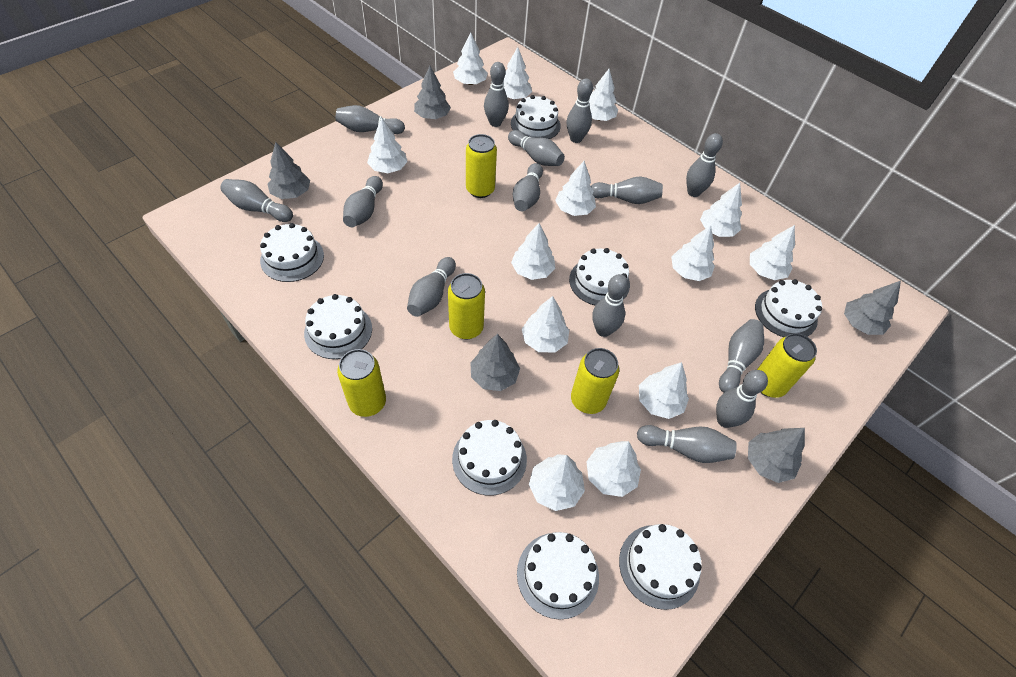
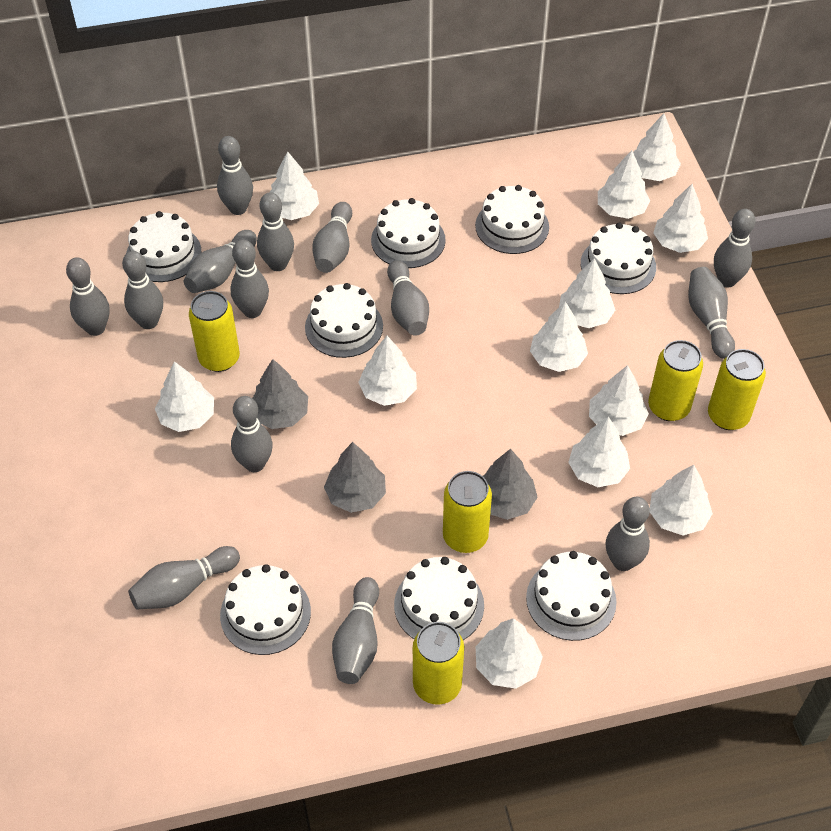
grey tree: [268,142,310,199] [414,66,451,119] [470,334,520,391] [748,428,805,483] [844,281,901,335] = 5 -> [253,359,308,429] [324,442,386,513] [483,449,537,520] = 3
white tree: [367,118,408,173] [453,32,488,85] [503,47,532,99] [511,223,555,280] [522,296,569,352] [529,454,585,511] [555,161,596,216] [586,441,641,497] [589,69,618,121] [639,362,689,419] [671,225,715,281] [700,183,742,237] [750,225,795,280] = 13 -> [155,361,214,432] [270,151,319,220] [358,336,417,406] [476,618,543,689] [530,301,588,372] [559,258,615,328] [568,417,630,487] [589,365,649,436] [598,150,650,219] [633,113,681,181] [650,465,713,535] [654,184,708,253] = 12

